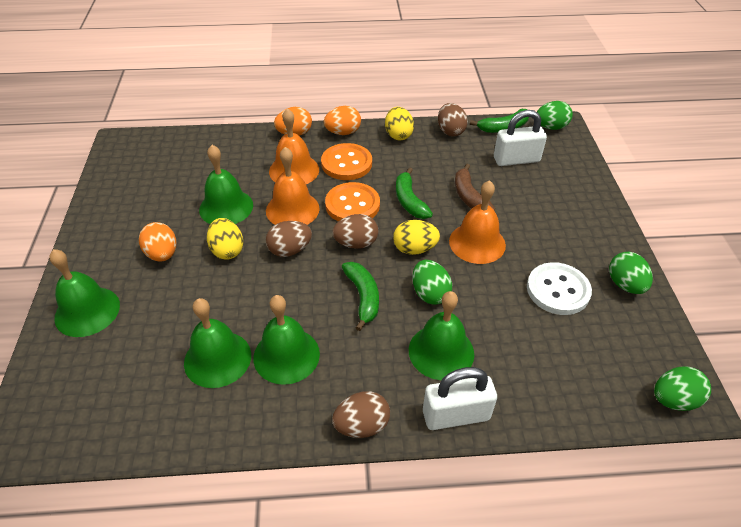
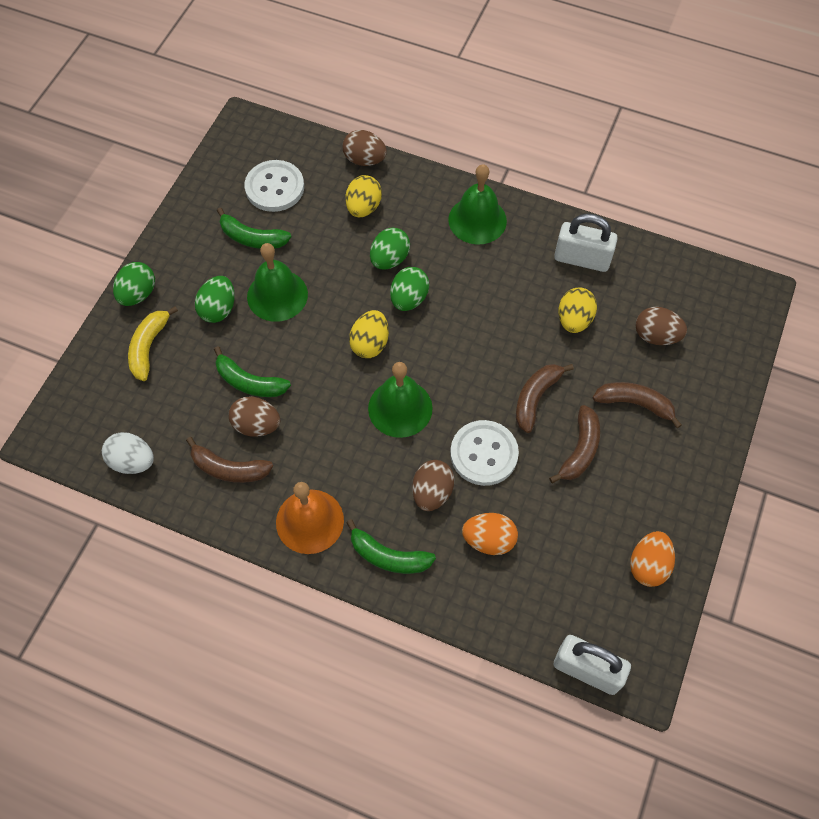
brown banana: [455,164,495,211] = 1 -> [186,437,273,483] [516,364,574,433] [549,405,600,483] [593,382,682,429] = 4
green bell: [49,249,120,337] [184,298,251,388] [199,145,253,224] [253,295,320,385] [409,291,474,380] = 5 -> [247,243,308,322] [368,362,433,438] [448,164,507,244] = 3
orange bell: [266,147,320,225] [269,108,319,184] [449,180,506,264] = 3 -> [276,482,344,554] = 1
orange button: [321,143,372,180] [325,182,380,221] = 2 -> none = 0
orange egg: [139,222,176,262] [274,107,312,136] [324,106,361,135] = 3 -> [462,513,518,555] [630,531,675,587] = 2
white button: [527,262,592,315] = 1 -> [245,160,304,212] [450,420,519,486] = 2
white egg: none = 0 -> [102,432,154,474] = 1
yellow banana: none = 0 -> [128,306,178,381] = 1

